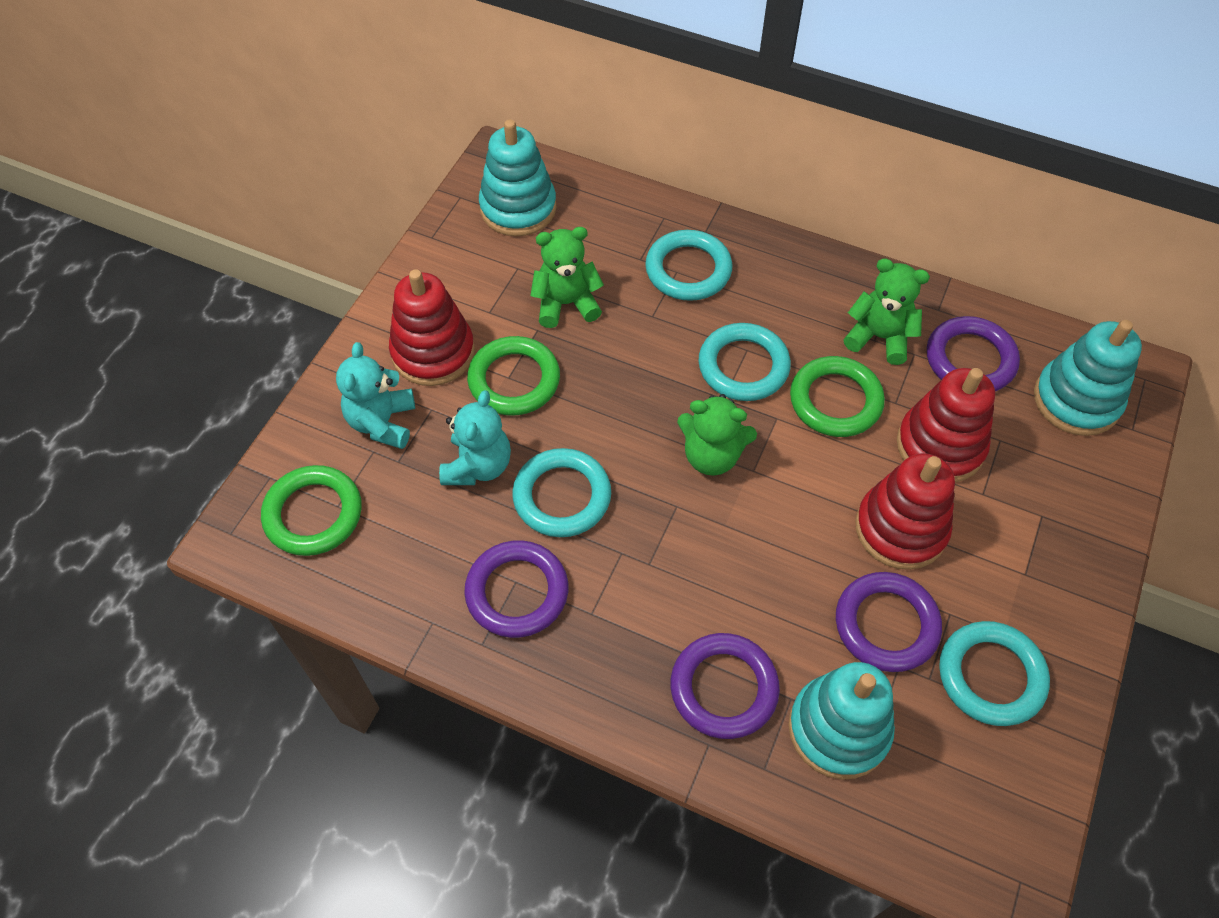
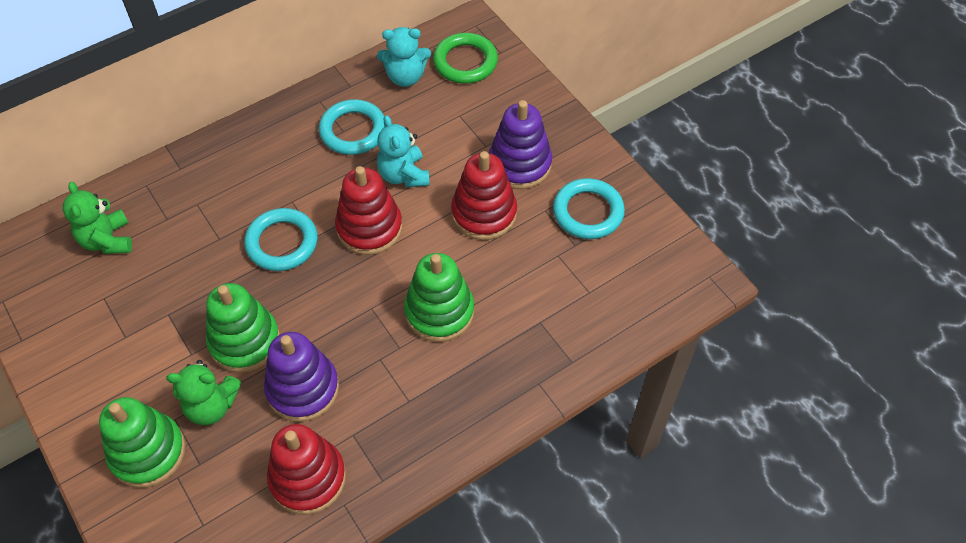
green ring: [261,465,362,556] [467,336,560,416] [790,356,885,437] = 3 -> [433,33,498,84] = 1
green stacking toy: none = 0 -> [99,397,185,488] [206,283,280,373] [404,253,474,342] = 3
green teddy bear: [530,227,604,328] [677,394,757,476] [843,258,930,365] = 3 -> [63,182,132,254] [166,360,241,425] = 2
purple ring: [464,540,568,638] [671,633,780,739] [836,572,942,672] [927,316,1020,391] = 4 -> none = 0
purple stacking toy: none = 0 -> [264,332,339,422] [489,100,552,189] = 2
turquoise ring: [512,448,611,537] [645,230,732,301] [698,323,791,401] [939,621,1050,726] = 4 -> [244,208,318,271] [319,99,385,155] [553,178,625,239] = 3
turquoise stacking toy: [479,119,556,236] [789,662,895,780] [1034,320,1142,436] = 3 -> none = 0

